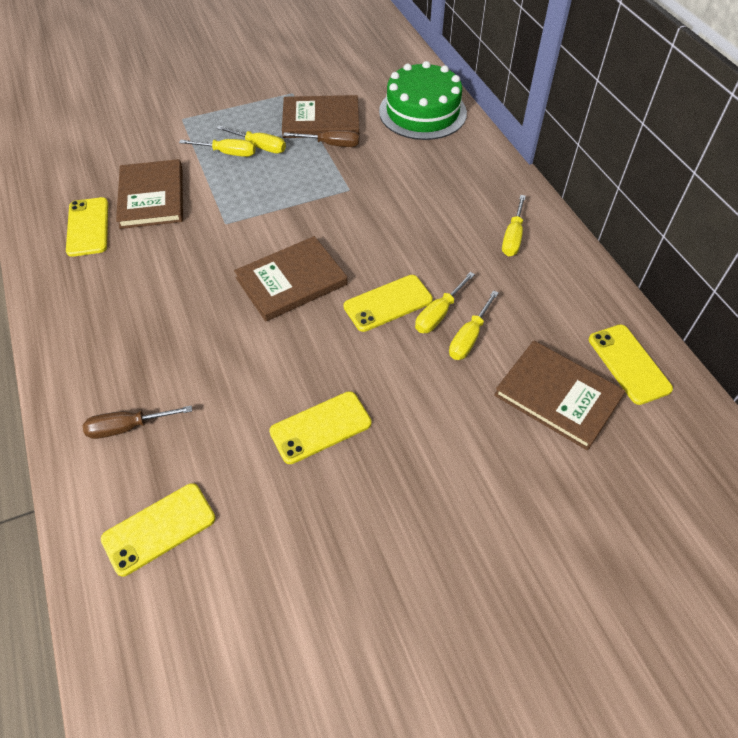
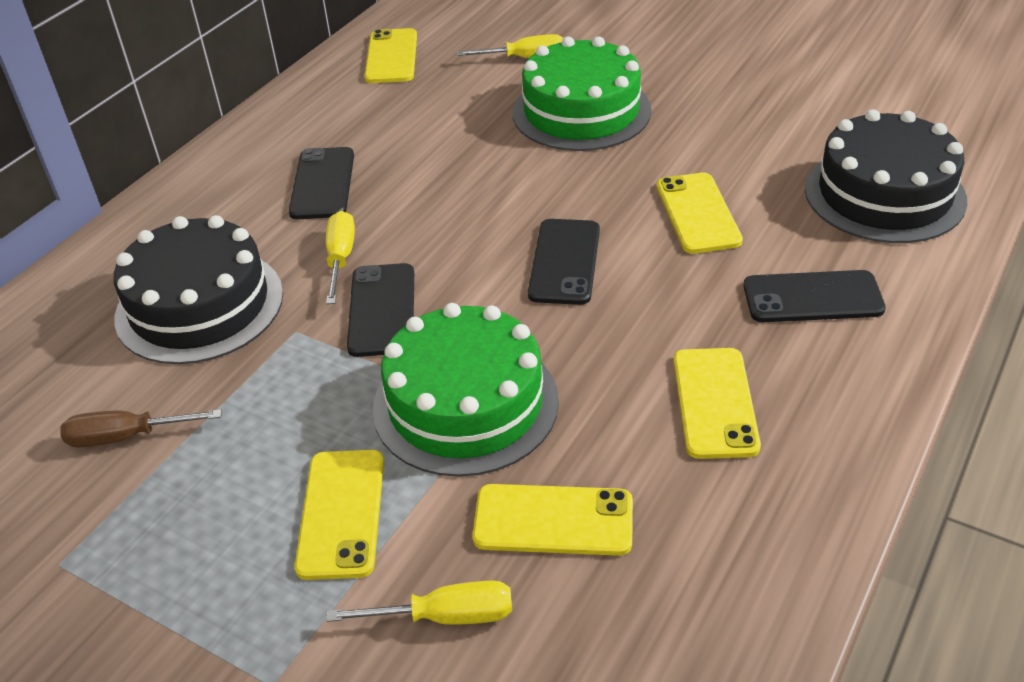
black cake: none = 0 -> [114,215,283,364] [805,109,967,243] = 2
black phone: none = 0 -> [289,147,354,219] [347,263,414,357] [528,219,600,305] [744,270,886,322] = 4
brown book: [116,159,183,229] [234,236,348,322] [282,95,359,138] [494,341,626,450] = 4 -> none = 0
brown screwdriver: [83,405,192,439] [283,130,360,147] = 2 -> [60,409,222,448] = 1
green cake: [379,61,467,140] = 1 -> [373,303,559,477] [512,37,651,151] = 2
yellow screwdriver: [179,139,256,157] [217,126,286,153] [415,272,475,333] [449,290,499,360] [502,195,526,256] = 5 -> [326,211,355,304] [327,581,512,625] [457,34,564,58] = 3

